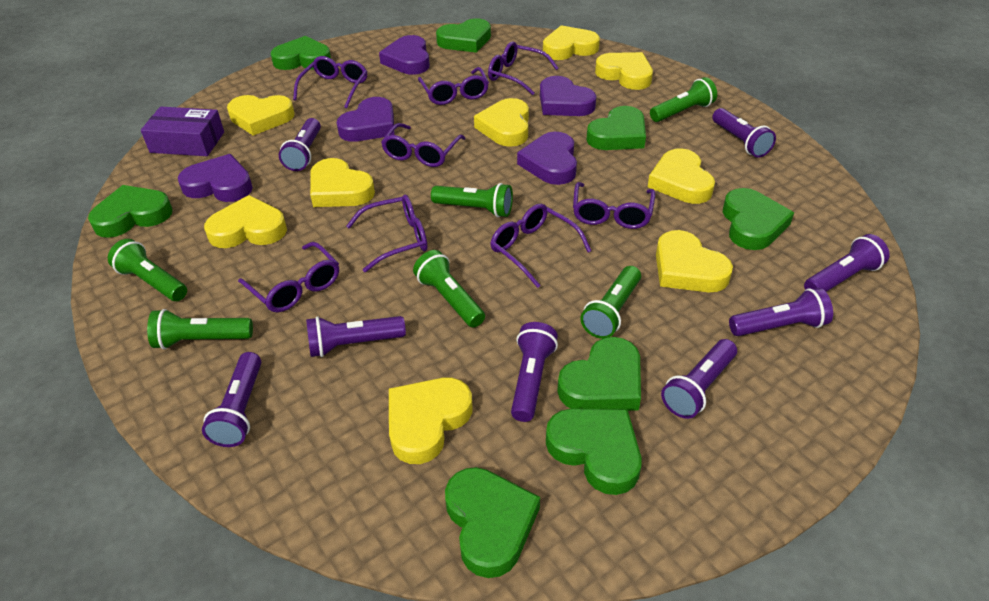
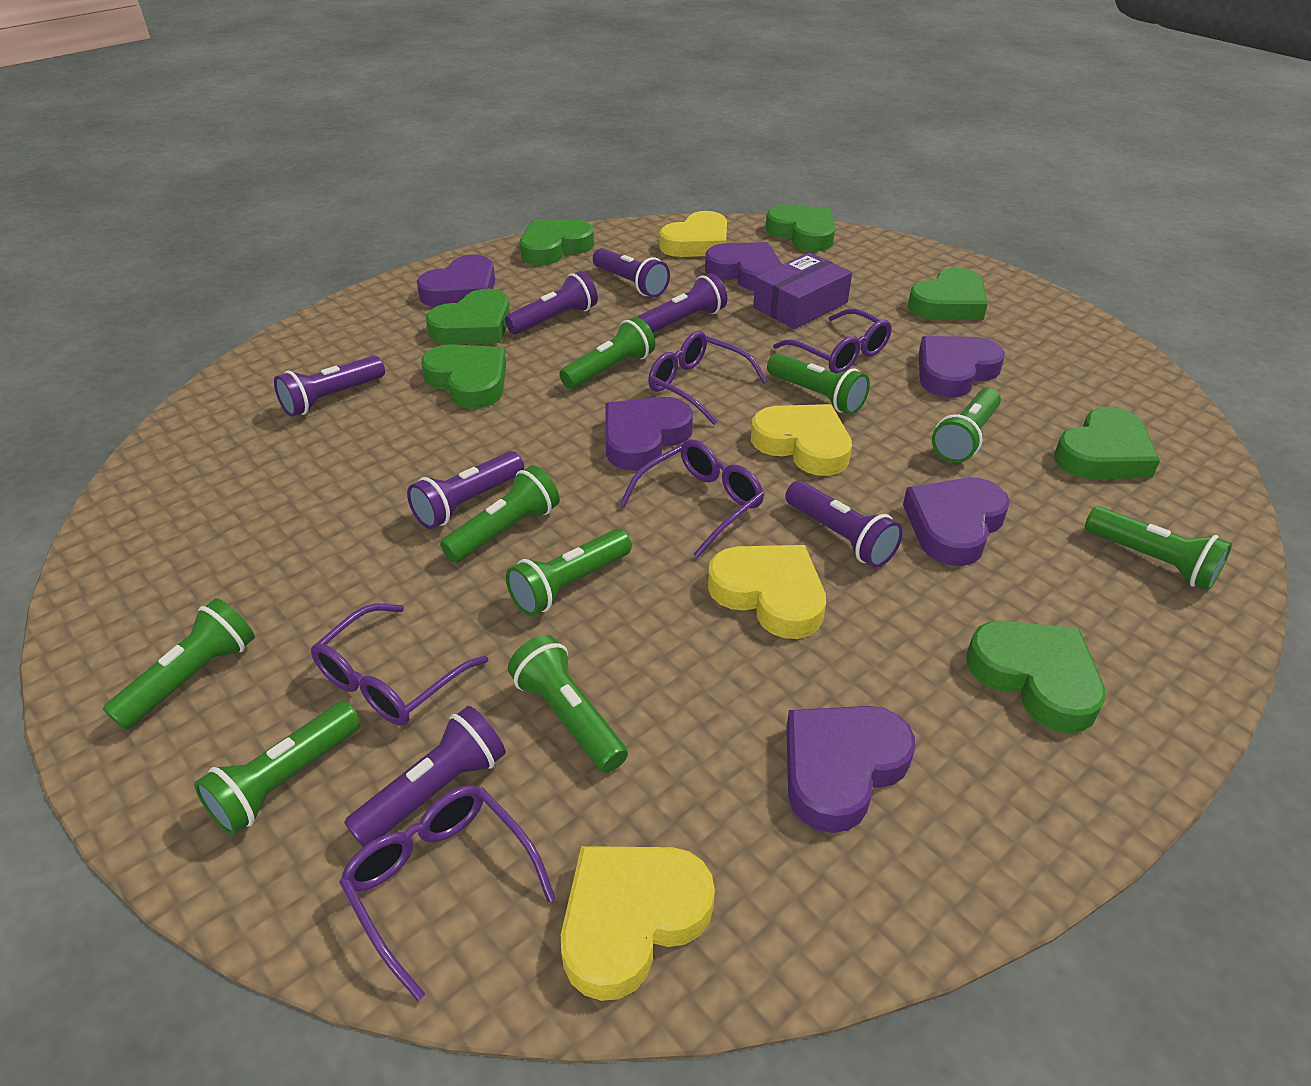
green flashlight: [108,239,187,301] [147,309,253,349] [413,250,485,327] [431,183,513,217] [580,266,641,339] [650,77,717,122] = 6 -> [103,598,255,730] [194,702,360,835] [440,465,560,563] [506,529,632,616] [508,635,628,773] [560,317,655,389] [767,353,870,415] [932,388,1001,463] [1085,506,1232,590] = 9
green heart: [88,185,172,238] [271,36,331,70] [436,18,491,53] [445,467,540,578] [546,409,642,495] [557,337,641,411] [586,106,646,150] [723,188,794,250] = 8 -> [421,344,506,409] [426,289,510,345] [520,219,594,265] [765,205,835,251] [908,268,988,320] [966,621,1106,733] [1054,407,1160,479] = 7
purple flashlight: [202,352,261,447] [279,118,321,171] [306,316,406,357] [511,322,558,422] [661,339,737,419] [712,108,776,158] [729,288,833,336] [804,234,890,292] = 8 -> [274,356,385,417] [344,706,506,847] [407,451,524,529] [505,271,598,335] [593,248,670,297] [638,273,727,333] [785,481,903,568] = 7
purple glasses: [238,242,339,312] [293,56,367,109] [346,194,428,272] [381,123,466,167] [418,67,489,105] [488,41,558,95] [490,204,591,288] [573,182,655,229] = 8 -> [311,603,489,726] [339,785,556,1001] [620,439,764,558] [648,331,768,425] [773,309,892,373] = 5
purple heart: [178,154,253,202] [337,97,395,142] [379,35,430,75] [517,132,577,185] [540,76,596,116] = 5 -> [417,254,495,307] [605,397,693,471] [705,242,782,291] [786,706,915,833] [903,478,1010,566] [919,336,1005,398] = 6
yellow heart: [204,195,287,248] [227,95,294,135] [310,158,375,207] [389,378,473,464] [474,98,529,147] [543,25,600,60] [595,52,653,90] [648,148,715,204] [656,230,733,292] = 9 -> [561,846,715,1001] [659,211,727,257] [708,545,826,639] [751,404,852,476] = 4

